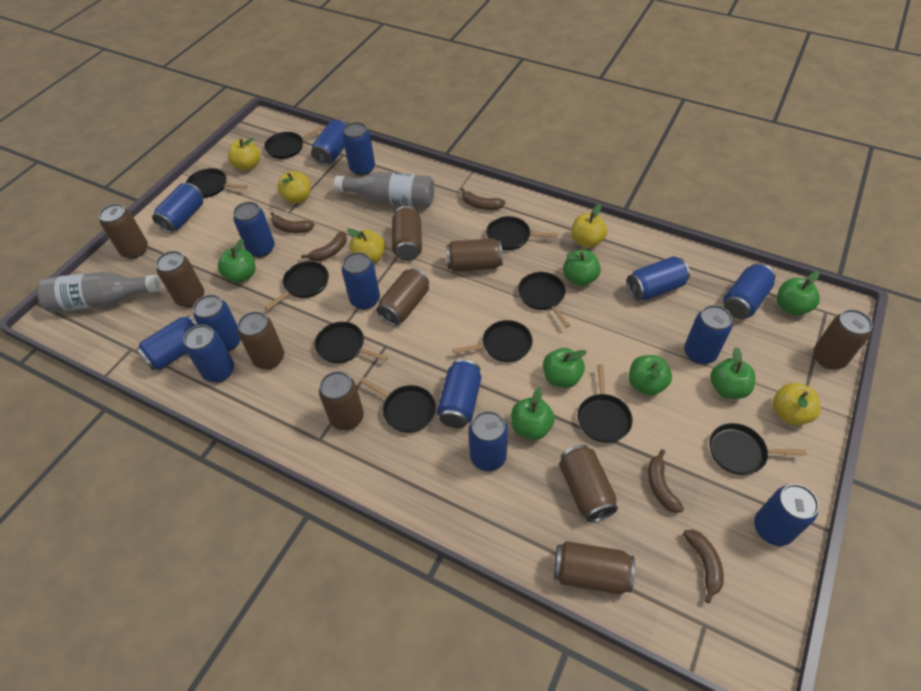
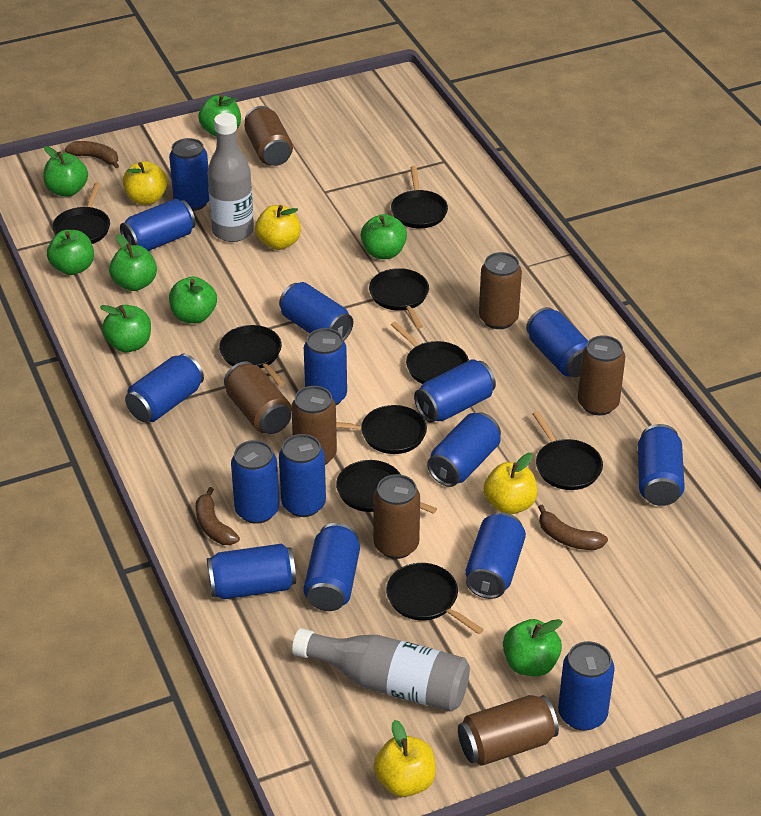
black pan: [186,168,247,198] [264,127,324,159] [264,261,329,310] [314,322,388,363] [360,377,436,433] [453,320,533,362] [486,216,558,250] [518,272,570,328] [577,364,633,443] [709,423,807,475] = 10 -> [52,182,110,244] [219,325,285,386] [336,405,427,454] [336,460,437,514] [369,268,429,329] [386,563,484,634] [391,166,448,228] [391,321,469,384] [532,411,603,490] = 9
blue can: [136,315,198,370] [152,183,203,233] [183,325,234,382] [193,295,241,351] [233,202,275,257] [311,120,348,166] [342,252,380,309] [343,122,375,176] [437,359,481,428] [469,411,508,471] [627,256,690,300] [684,305,732,364] [723,263,776,319] [754,484,819,546] = 14 -> [120,199,196,251] [125,353,204,422] [169,138,209,211] [207,543,296,599] [231,440,279,524] [279,282,353,341] [279,434,326,517] [304,328,347,405] [304,523,360,611] [414,359,496,423] [427,412,501,487] [465,512,526,599] [526,307,588,377] [558,641,615,731] [638,424,685,506] = 15
brown banana: [271,212,315,233] [301,231,347,262] [461,188,505,210] [648,449,684,513] [683,530,724,603] = 5 -> [65,141,119,168] [196,487,240,545] [538,504,608,550] = 3
brown can: [99,204,148,259] [156,251,204,307] [238,311,284,369] [319,371,364,430] [376,268,429,326] [392,206,422,261] [446,238,503,272] [554,541,635,594] [559,445,618,522] [813,309,873,369] = 10 -> [224,362,291,434] [245,106,293,166] [291,386,337,465] [373,474,420,559] [458,695,559,766] [479,252,522,329] [578,335,625,415] = 7
green apple: [218,239,256,283] [511,387,555,440] [543,348,587,388] [563,250,601,286] [629,355,672,396] [710,347,755,399] [777,271,820,316] = 7 -> [44,146,88,197] [47,230,94,275] [100,305,151,352] [109,234,157,291] [169,277,217,323] [198,95,241,137] [361,214,407,259] [503,619,563,676] = 8
yellow apple: [228,138,260,171] [277,171,311,204] [347,229,385,264] [571,204,607,248] [772,383,820,425] = 5 -> [123,161,168,205] [255,205,301,250] [374,720,436,797] [484,453,537,514] = 4

